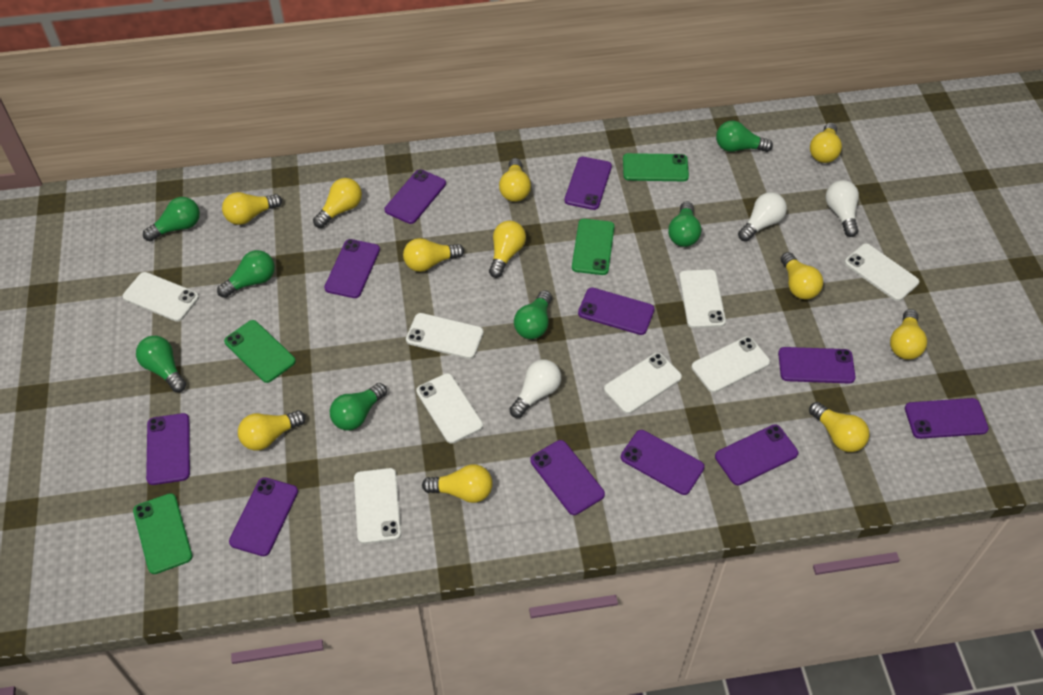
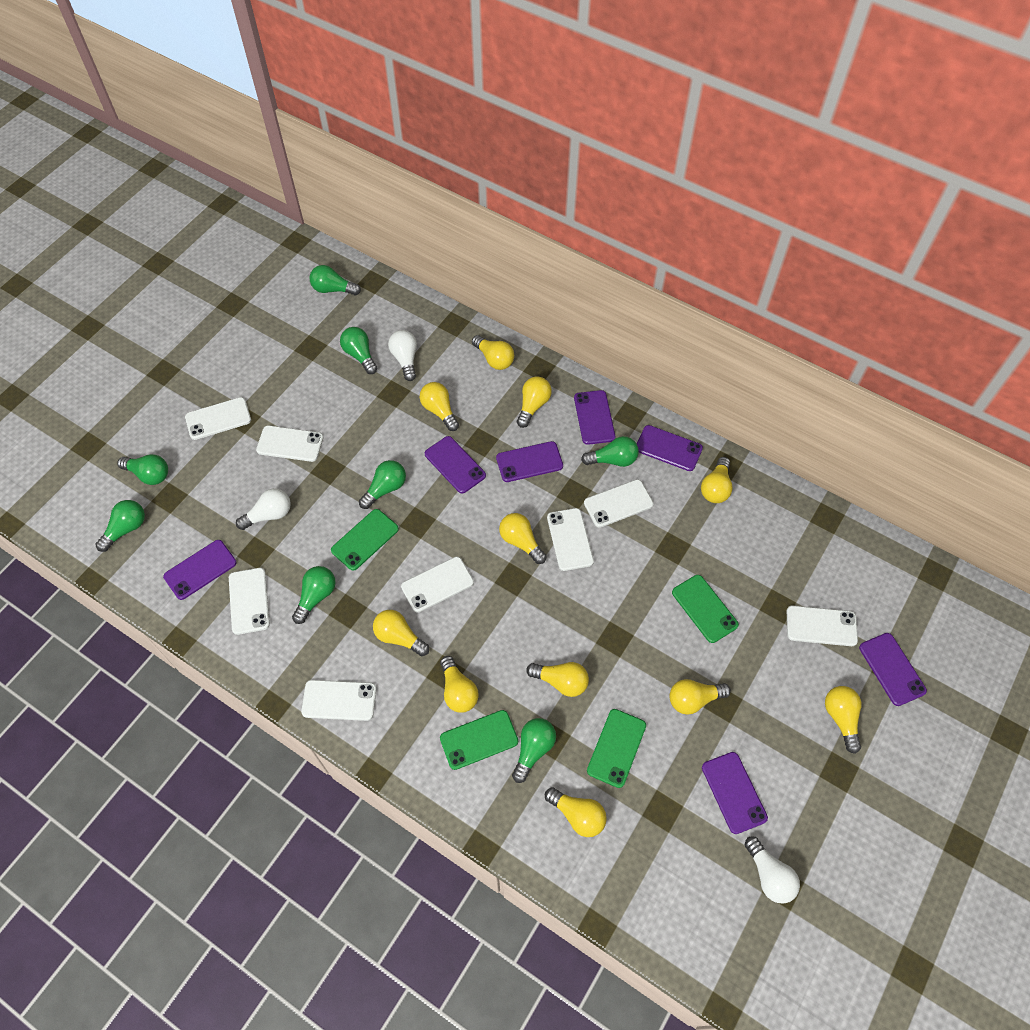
green light bulb: [136,336,186,392] [143,197,200,242] [217,250,275,298] [330,383,387,431] [514,290,552,339] [668,201,701,247] [716,121,773,152] = 7 -> [95,500,145,552] [117,454,168,485] [292,566,336,624] [309,265,361,295] [340,327,377,374] [359,460,406,509] [512,718,556,783] [581,436,639,467] = 8
purple phone: [146,413,190,485] [229,477,298,556] [324,239,380,298] [385,169,446,224] [530,440,605,515] [564,157,612,210] [578,288,655,335] [621,430,705,495] [715,424,798,485] [778,347,856,384] [905,398,989,439] = 11 -> [163,540,237,600] [425,436,486,493] [496,441,563,482] [574,390,615,445] [637,425,703,471] [702,752,768,834] [859,633,927,706] = 7

